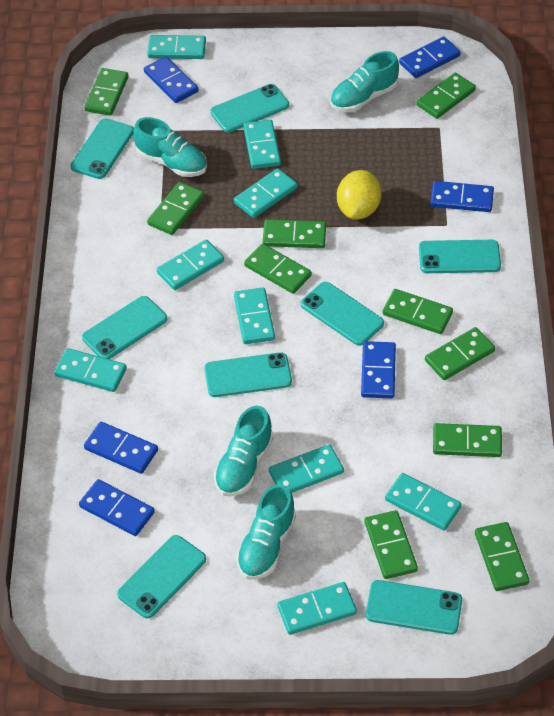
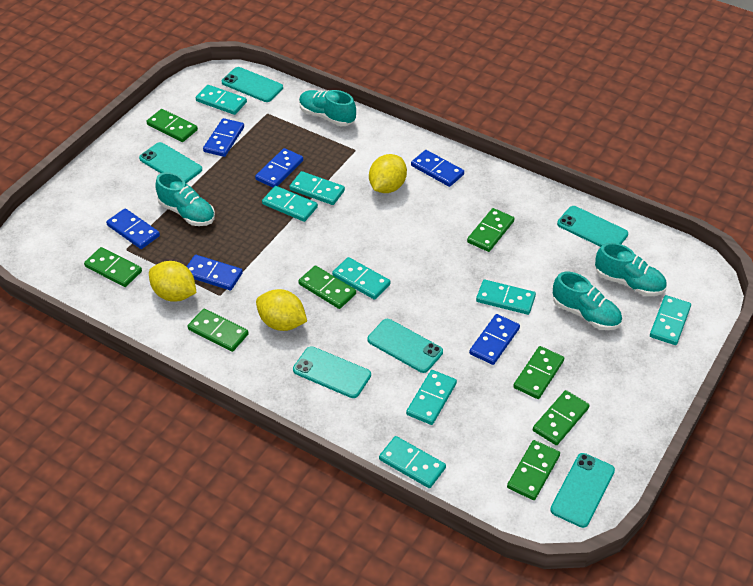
green domino: [84,68,129,115] [147,182,204,235] [244,244,312,294] [263,219,326,248] [364,510,418,579] [382,289,453,334] [416,73,476,119] [425,327,495,380] [433,423,502,457] [475,522,529,591] = 10 -> [84,247,142,287] [146,109,198,142] [188,309,249,352] [298,266,356,309] [467,208,514,252] [507,440,560,500] [513,346,564,399] [533,390,590,445] = 8
turquoise domino: [54,348,127,392] [147,35,206,59] [157,240,224,290] [234,168,298,218] [234,288,275,344] [243,120,281,169] [269,444,344,493] [278,582,357,635] [385,473,461,530] = 9 -> [196,85,247,115] [262,186,318,222] [289,171,345,205] [332,257,390,300] [379,436,446,488] [406,370,457,425] [476,280,536,315] [650,295,691,345] = 8
turquoise phone: [70,118,134,179] [82,296,167,359] [117,535,206,618] [205,352,292,397] [210,84,289,132] [301,282,384,346] [366,580,462,635] [419,240,501,273] = 8 -> [139,142,202,183] [222,67,283,102] [293,346,371,398] [368,319,443,373] [550,453,615,528] [557,206,628,247] = 6
yellow lemon: [337,170,381,220] = 1 -> [149,261,196,302] [256,289,307,331] [369,154,407,193] = 3

